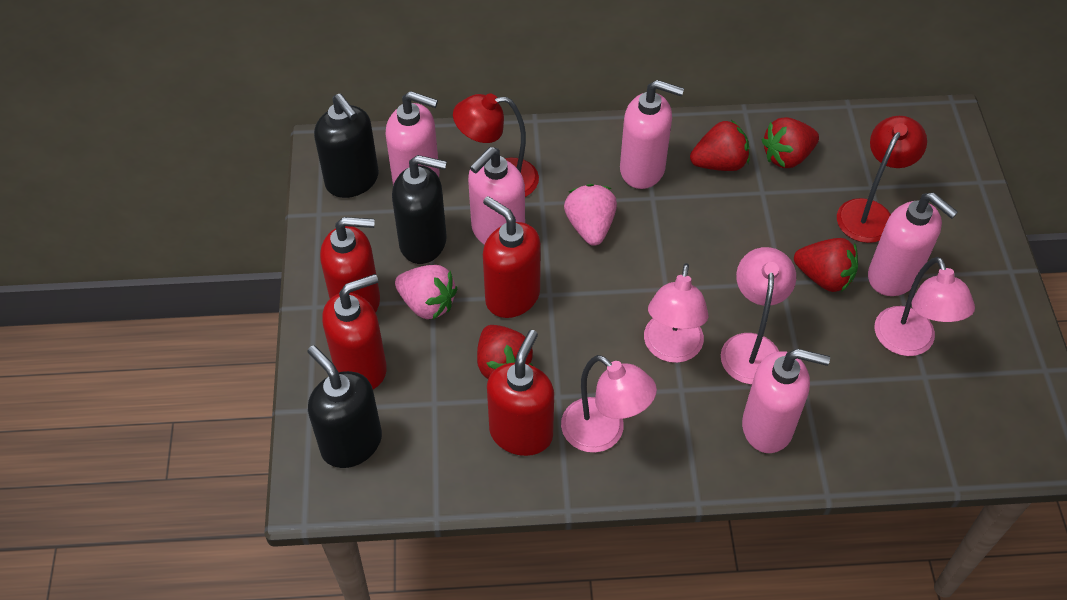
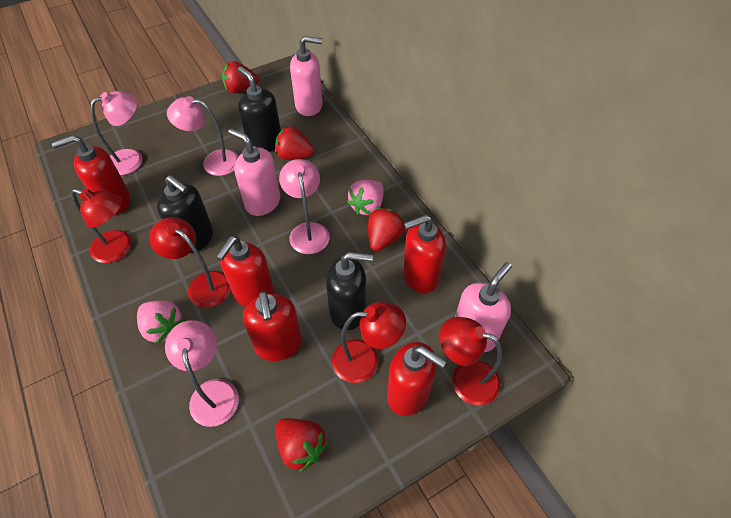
pink soap dispenser: [386,91,439,185] [468,147,525,245] [620,80,684,189] [742,349,830,453] [868,192,958,296] = 5 -> [228,129,280,216] [290,36,323,116] [455,262,512,352] = 3
red lamp: [453,93,539,197] [837,116,927,243] = 2 -> [71,188,132,263] [149,217,231,308] [332,302,406,383] [440,317,502,406] = 4
red soap dispenser: [320,217,380,313] [322,274,387,389] [483,196,541,318] [487,330,554,456] = 4 -> [52,135,131,215] [216,236,275,307] [243,291,302,361] [387,342,447,416] [403,215,446,293] = 5

